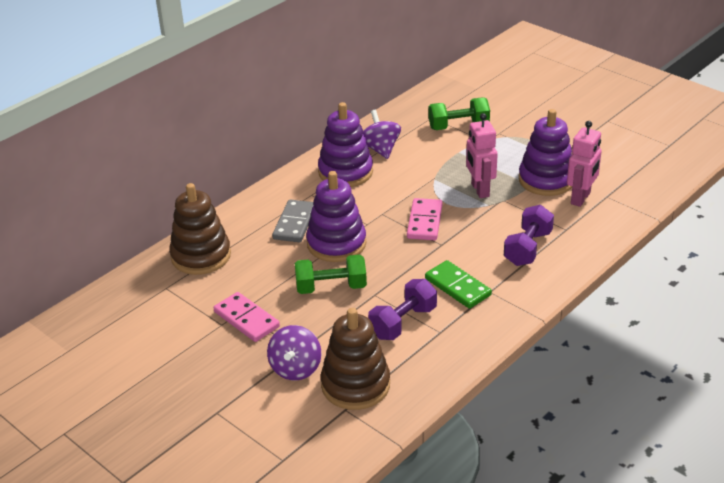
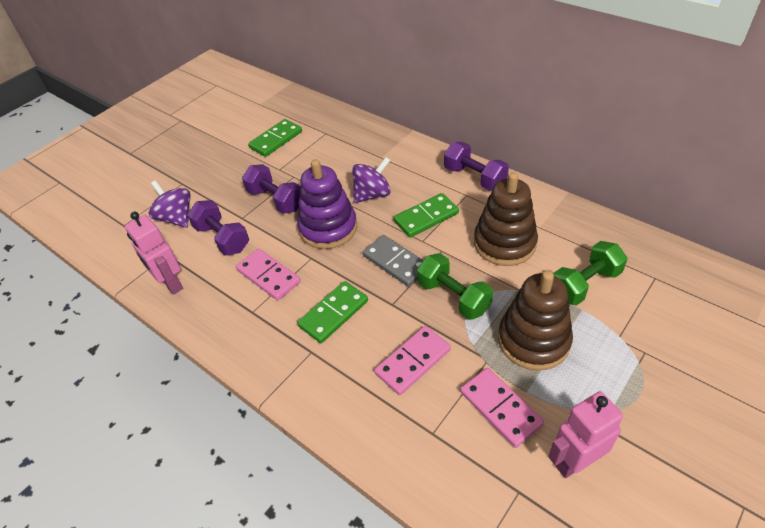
green domino: [425,260,492,309] = 1 -> [248,119,302,157] [297,281,368,343] [394,193,459,238] = 3
pink domino: [214,292,280,342] [407,198,442,240] = 2 -> [236,249,301,301] [374,326,451,395] [460,368,544,448] = 3
purple dumbbell: [368,279,437,340] [504,205,554,266] = 2 -> [187,200,249,256] [242,164,301,214] [444,142,509,191] = 3
purple stacking toy: [306,171,366,262] [318,102,373,187] [519,109,572,196] = 3 -> [297,159,357,249] = 1

